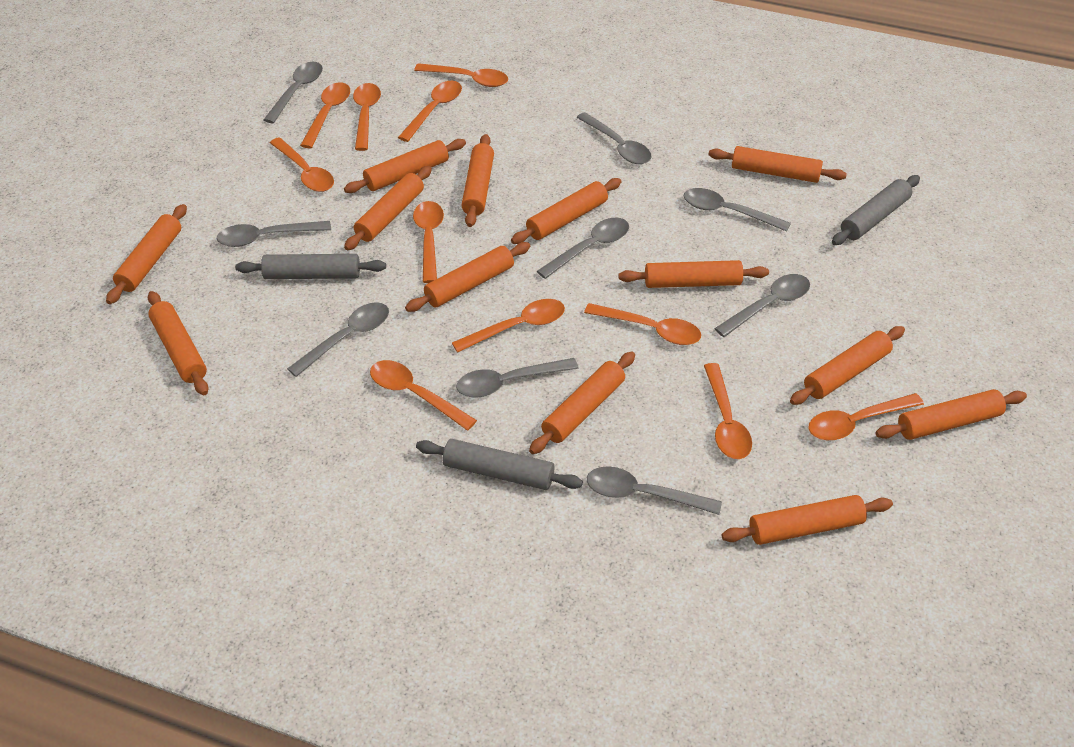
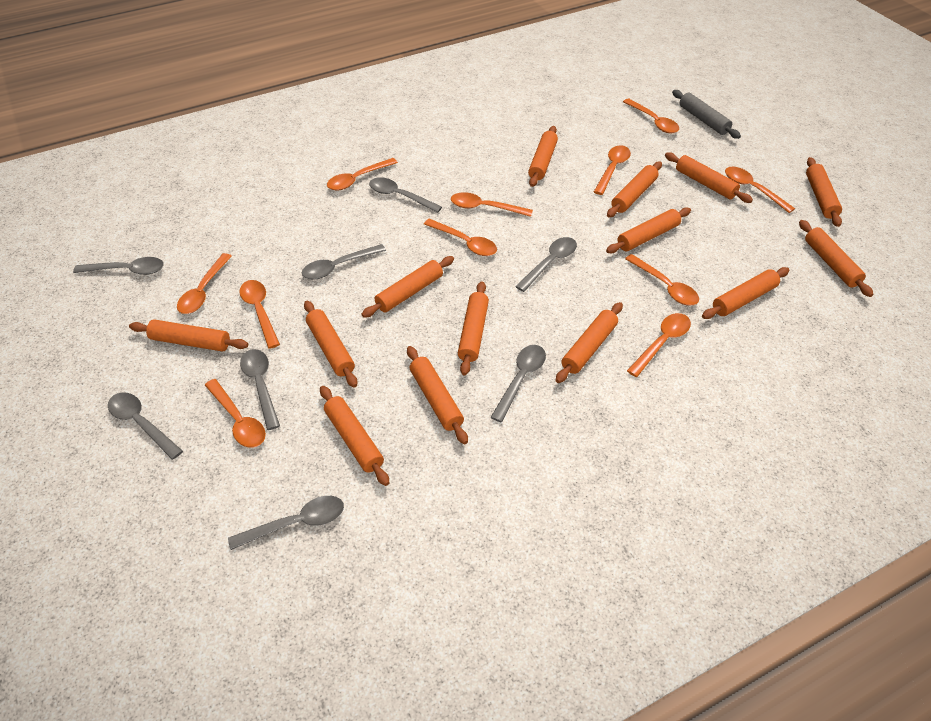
grey rolling pin: [235,254,386,279] [416,439,583,490] [832,175,920,245] = 3 -> [672,90,741,139] = 1
grey spoon: [216,221,331,247] [264,62,323,123] [287,302,389,377] [456,358,579,397] [537,218,629,279] [576,112,652,164] [587,466,722,515] [684,188,791,232] [714,274,810,337] = 9 -> [73,257,164,275] [108,392,183,460] [228,496,344,550] [240,349,280,430] [302,244,386,280] [369,177,442,213] [490,345,546,422] [515,237,577,292] = 8
orange rolling pin: [106,204,187,304] [148,291,209,395] [344,139,466,193] [344,166,432,250] [405,242,530,312] [461,134,494,227] [511,178,621,244] [529,352,635,454] [618,260,769,288] [708,146,847,183] [721,495,893,545] [790,326,905,405] [876,389,1027,440] = 13 -> [129,319,248,352] [304,301,358,388] [320,386,389,486] [361,256,454,318] [407,346,468,444] [458,281,489,375] [528,126,558,187] [556,302,623,383] [606,207,691,253] [607,161,662,218] [665,152,753,203] [702,267,789,319] [799,220,873,297] [806,157,842,227] = 14

